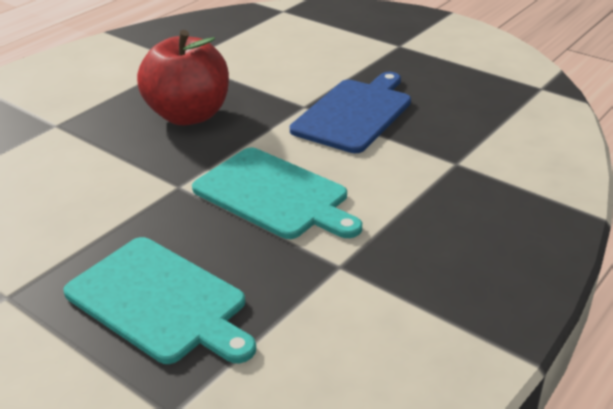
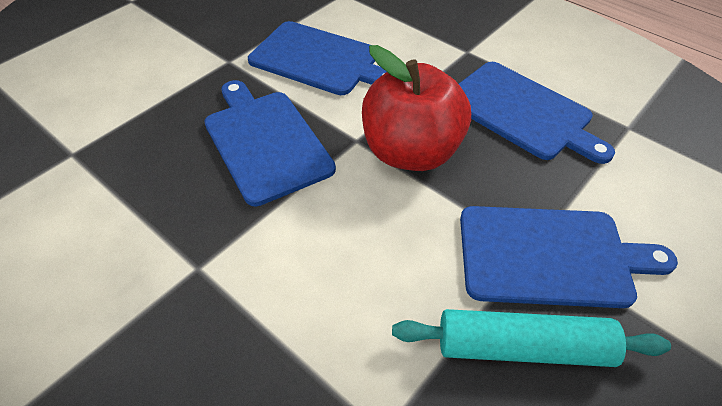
blue cutting board: [290,72,411,153] = 1 -> [204,80,336,206] [248,21,386,95] [459,62,615,164] [460,206,678,308] = 4
turquoise cutting board: [64,237,256,364] [192,147,362,239] = 2 -> none = 0
turquoise rolling pin: none = 0 -> [392,309,671,367] = 1

